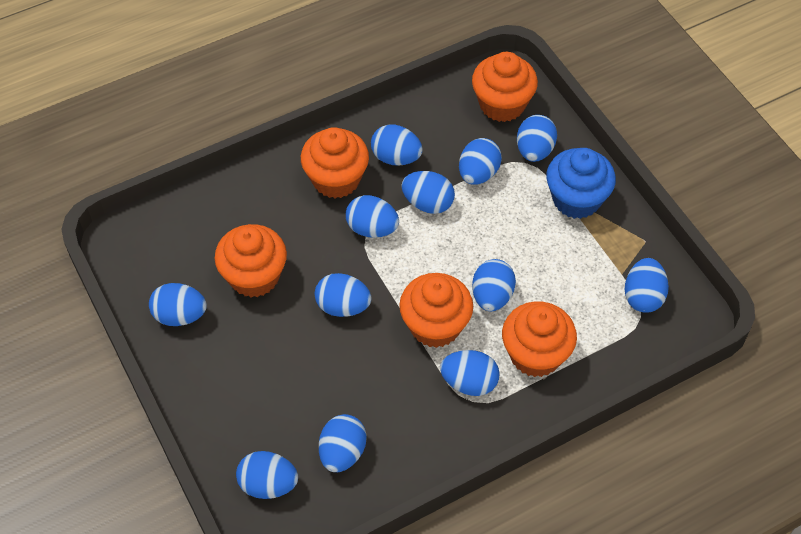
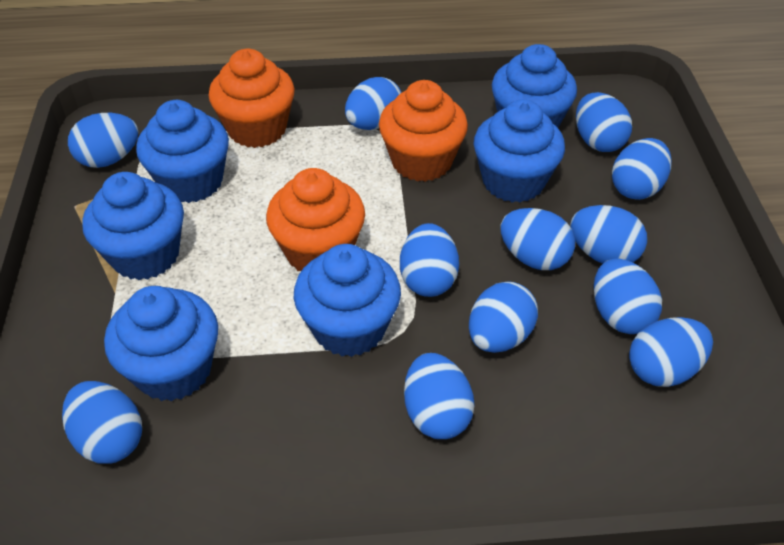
blue cupcake: [546,148,616,219] = 1 -> [82,172,184,280] [104,286,218,401] [136,100,229,203] [294,244,401,357] [474,99,565,203] [492,44,577,128] = 6
orange cupcake: [215,224,287,298] [301,127,369,198] [399,273,473,348] [472,52,538,122] [502,301,577,377] = 5 -> [209,49,295,148] [266,168,365,271] [379,80,468,182] = 3

